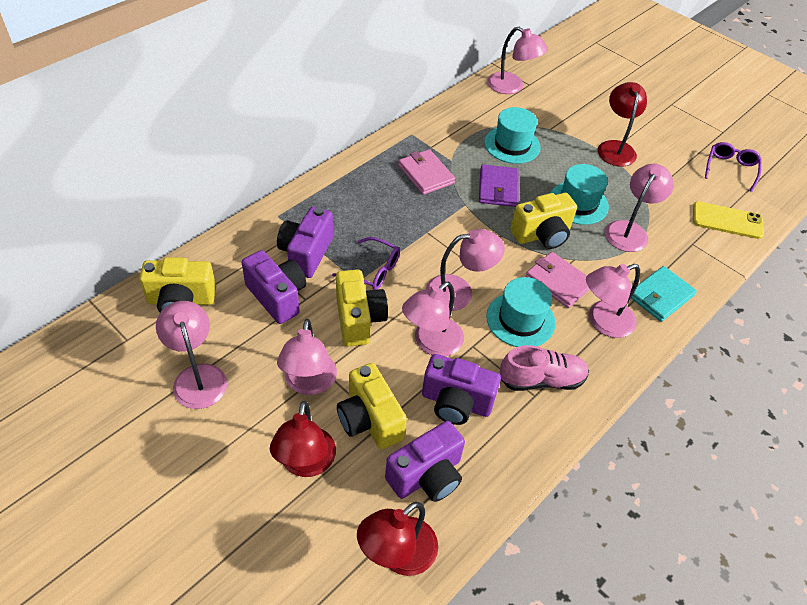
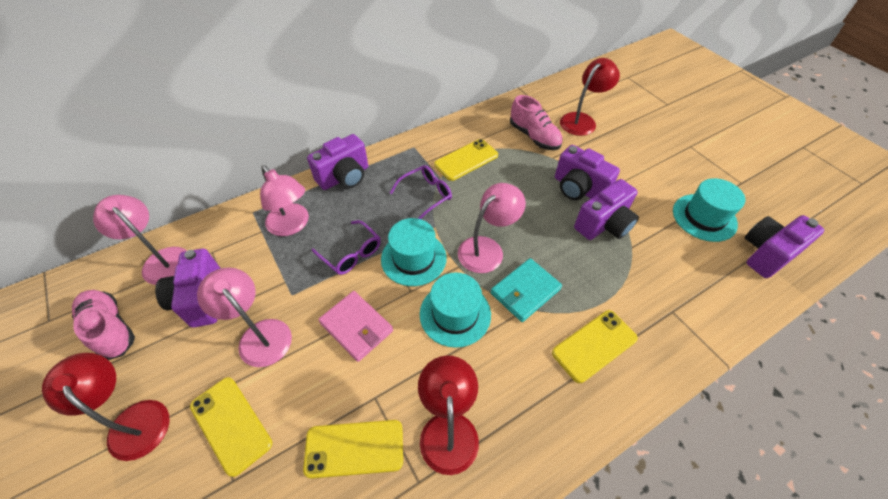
pink lamp: [156,301,227,409] [277,319,337,395] [402,282,464,356] [426,229,505,311] [487,27,548,94] [586,264,640,338] [605,164,674,252] = 7 -> [93,195,187,285] [197,267,292,367] [260,165,309,236] [458,183,526,273] = 4
pink shoe: [500,345,589,391] = 1 -> [72,290,135,360] [510,95,563,150] = 2
pink wallet: [398,149,455,195] [525,252,590,308] = 2 -> [318,291,393,362] = 1
purple camera: [242,250,306,324] [277,207,333,278] [385,421,465,502] [422,354,501,425] = 4 -> [155,249,221,328] [307,134,368,190] [555,145,620,200] [574,179,639,240] [745,215,825,278] = 5
purple wallet: [479,164,518,207] = 1 -> none = 0
yellow camera: [139,257,216,312] [336,269,388,346] [337,363,407,449] [510,193,577,249] = 4 -> none = 0
yellow phone: [693,201,764,239] = 1 -> [190,377,272,477] [303,420,403,479] [434,139,498,181] [552,310,638,383] = 4

